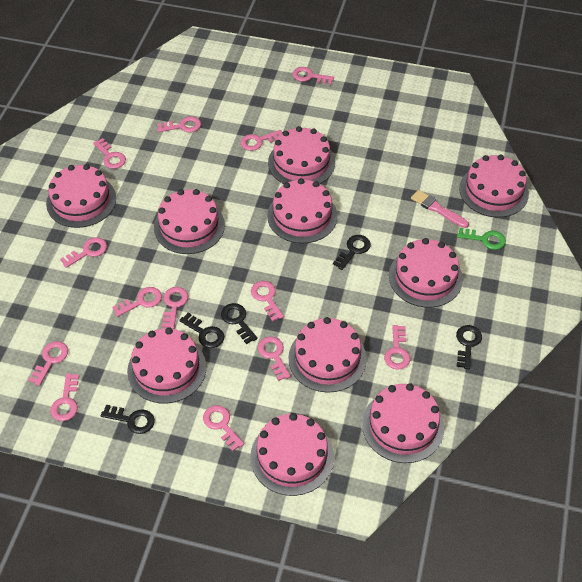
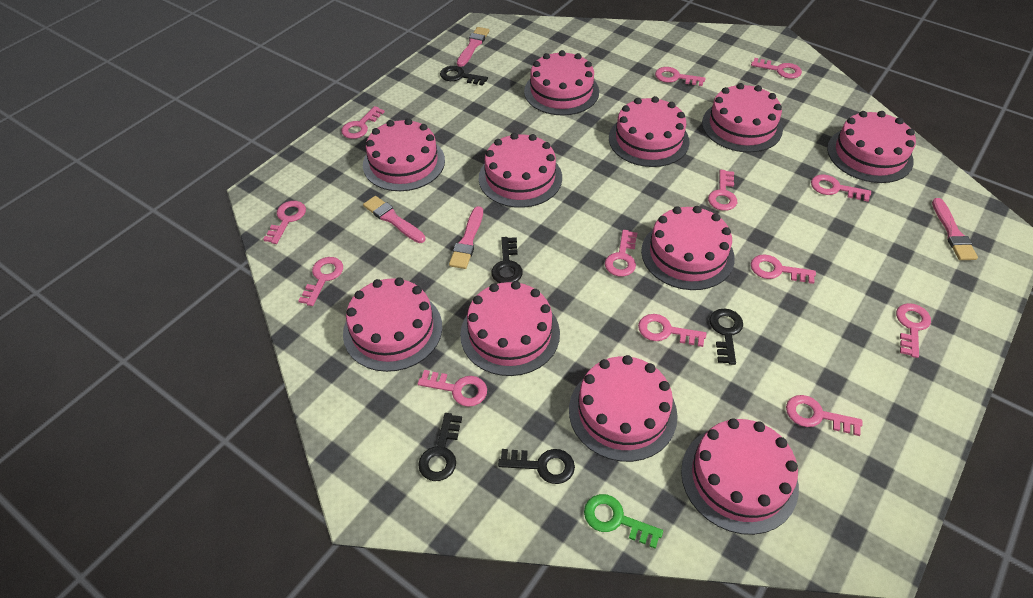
pink brush: [411,190,469,228] = 1 -> [363,196,426,243] [449,206,483,269] [457,27,490,67] [932,198,978,260] = 4
pink cake: [46,164,116,228] [127,327,206,403] [154,189,225,254] [250,413,334,496] [267,178,338,243] [268,126,335,184] [288,317,367,393] [362,383,444,463] [389,238,463,308] [459,154,529,217] = 10 -> [343,277,442,372] [363,118,445,191] [460,281,560,376] [479,133,562,208] [524,50,599,115] [569,355,678,462] [609,96,690,167] [641,206,735,290] [681,418,799,535] [702,83,783,153] [827,111,916,183] = 11

